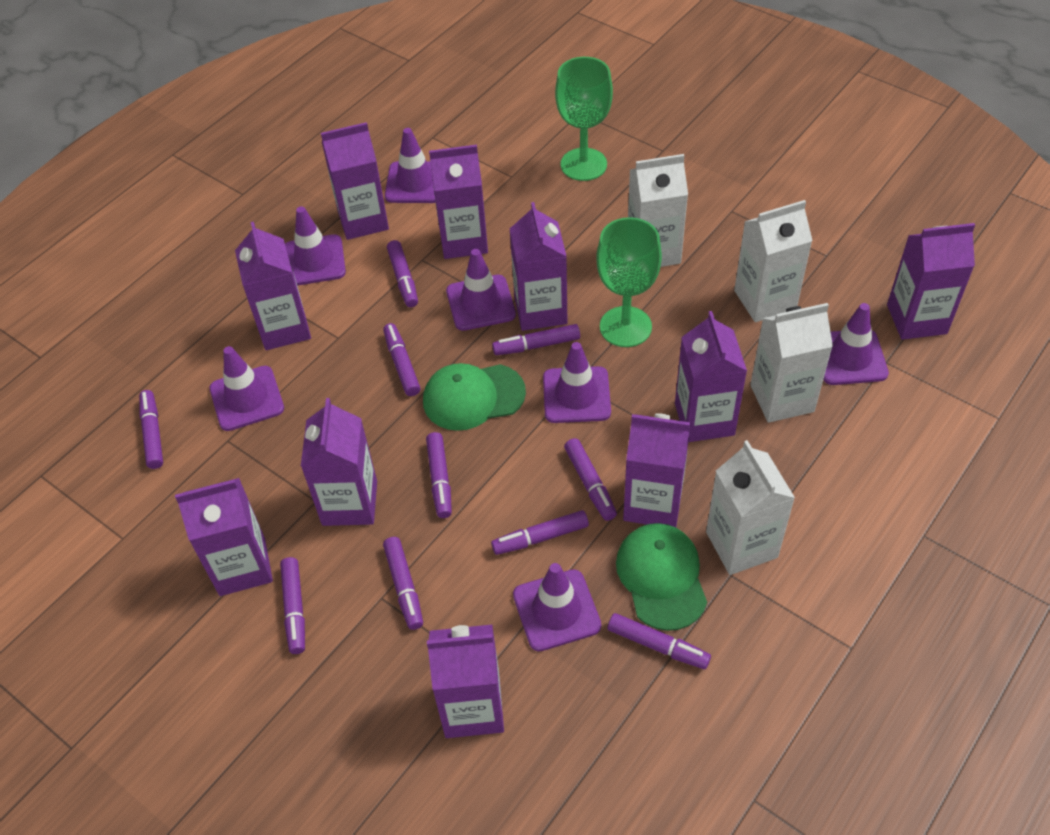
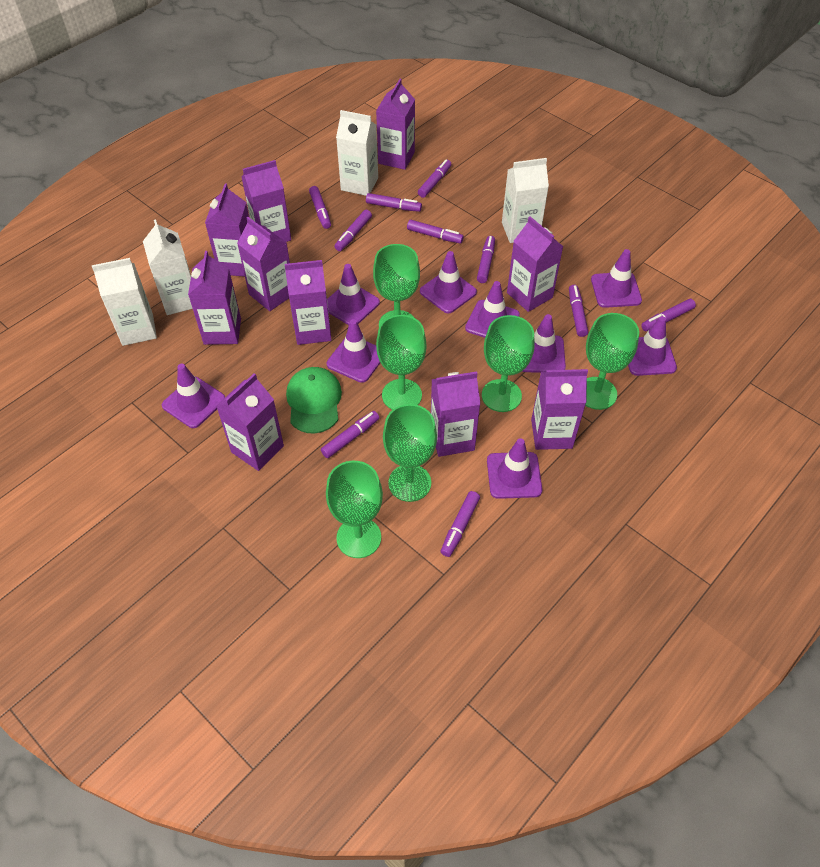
green cap: [423,363,526,431] [616,523,707,631] = 2 -> [286,367,342,434] = 1
green goblet: [555,57,613,181] [596,217,662,347] = 2 -> [326,461,383,558] [373,244,420,326] [376,315,426,410] [383,404,437,502] [482,315,535,412] [585,313,639,410] = 6
purple traffic cone: [210,346,284,431] [285,206,346,286] [385,128,436,203] [446,249,516,331] [513,563,601,651] [543,342,611,423] [823,303,889,385] = 7 -> [162,364,225,428] [326,319,380,383] [327,264,380,325] [420,251,477,313] [465,281,520,338] [487,438,542,499] [522,314,566,373] [591,249,642,308] [628,316,677,376] = 9

